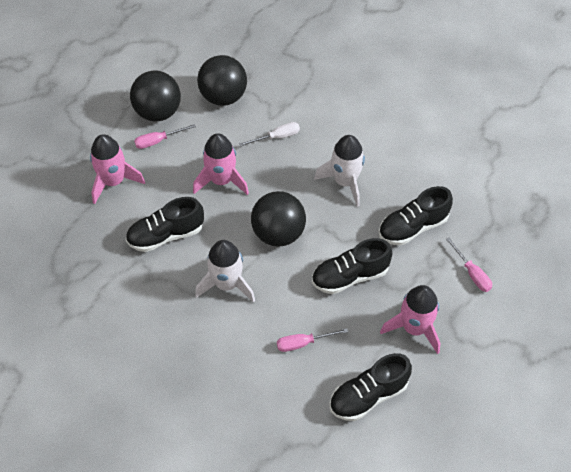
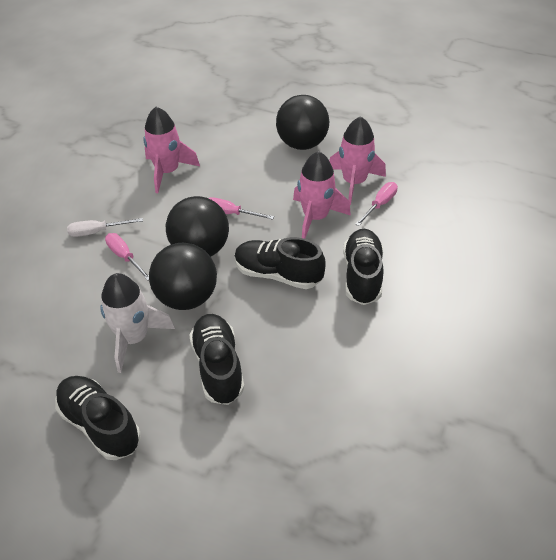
white rocket: [195,240,255,302] [314,135,365,207] = 2 -> [100,273,175,373] = 1

